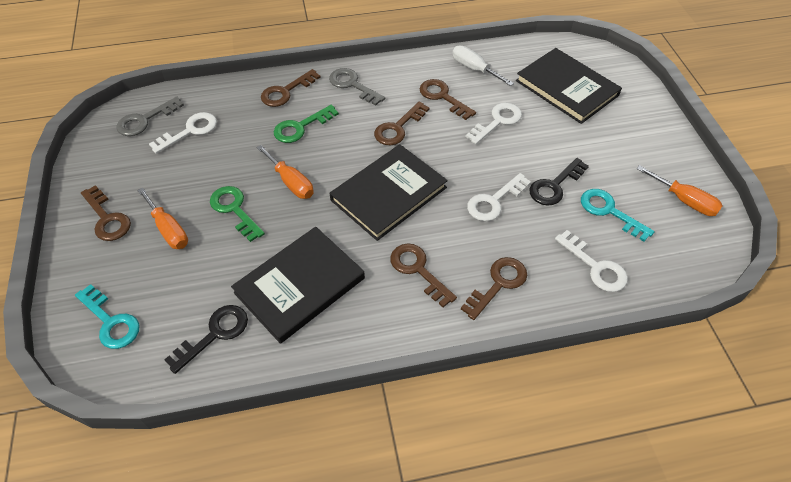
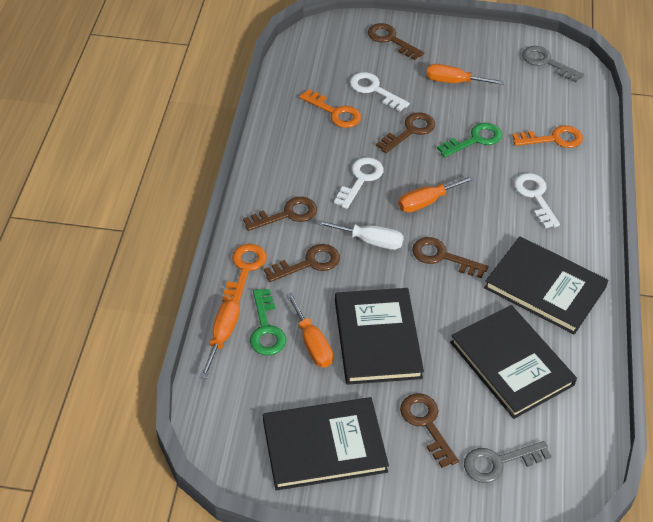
black book: [231,227,365,344] [330,144,448,241] [516,48,622,124] = 3 -> [263,397,389,491] [335,288,424,385] [450,305,577,419] [484,236,608,334] = 4
black key: [165,305,248,374] [529,158,589,206] = 2 -> none = 0
orange key: none = 0 -> [222,244,267,304] [299,89,361,128] [512,125,583,148] = 3
orange screwdriver: [137,187,188,249] [257,145,314,199] [636,165,723,216] = 3 -> [200,299,240,379] [286,293,333,367] [398,175,475,212] [426,64,504,85] = 4
turquoise key: [75,284,139,349] [581,189,655,242] = 2 -> none = 0
white key: [149,112,217,154] [466,103,522,144] [467,173,531,221] [555,230,628,292] = 4 -> [334,157,384,209] [350,72,410,111] [514,173,560,228] = 3

